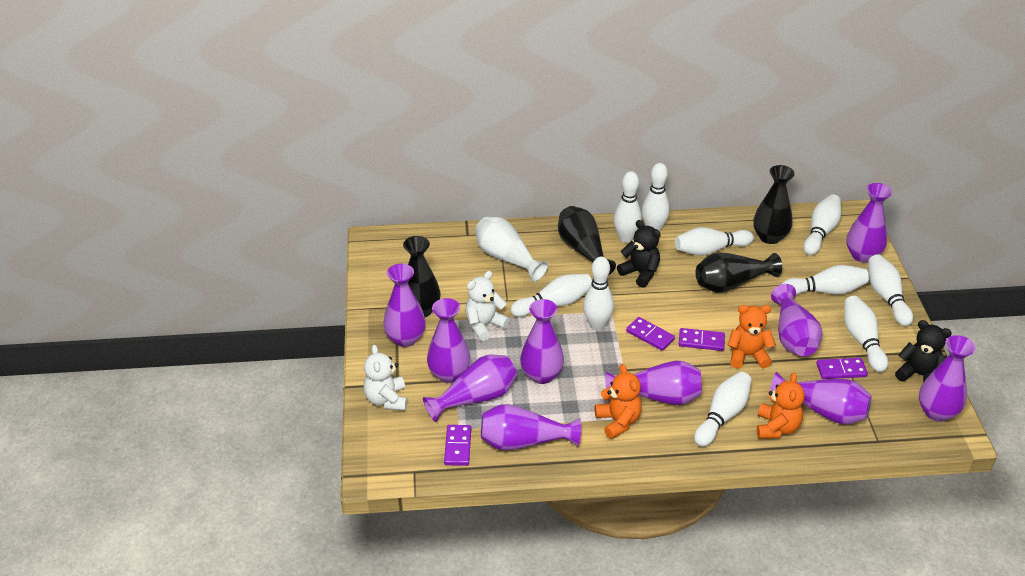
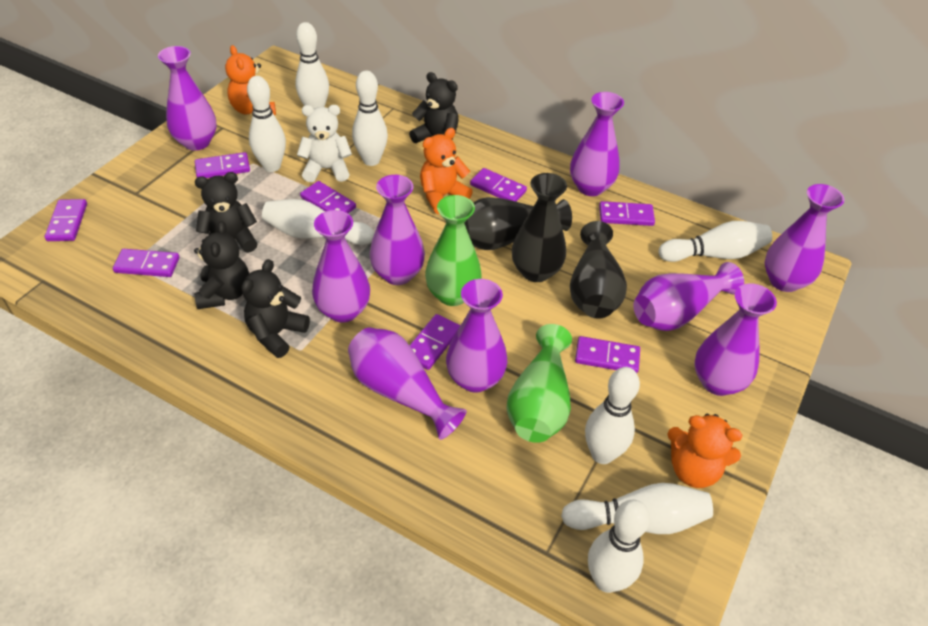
black teddy bear: [617,220,661,288] [895,320,952,383] = 2 -> [194,221,249,309] [195,172,258,253] [241,259,310,358] [409,72,459,143] = 4
black vase: [403,236,441,317] [558,206,616,275] [696,252,782,292] [753,165,795,244] = 4 -> [464,197,572,250] [512,173,567,282] [570,221,627,319] = 3
green vase: none = 0 -> [425,195,482,306] [506,324,572,443] = 2
purple domino: [444,425,471,466] [626,317,675,351] [679,328,725,351] [816,358,868,379] = 4 -> [45,199,87,241] [113,249,179,277] [195,152,250,178] [300,181,356,213] [409,314,460,370] [470,168,527,202] [575,336,640,373] [599,201,655,226] = 8
purple vase: [383,264,426,347] [423,354,517,422] [427,298,471,383] [481,404,581,451] [520,299,564,384] [606,361,702,405] [770,372,871,425] [771,284,823,356] [846,183,892,263] [919,335,976,422] = 10 -> [158,46,217,151] [312,210,370,323] [348,327,467,440] [370,175,425,285] [446,279,507,393] [570,92,624,196] [633,262,744,331] [694,283,777,396] [765,184,845,292] = 9
white bowling pin: [510,274,592,317] [583,257,614,331] [613,171,642,243] [642,163,670,232] [675,227,754,256] [694,372,752,447] [782,265,869,295] [803,194,841,255] [844,296,888,372] [868,254,913,326] = 10 -> [247,76,286,172] [262,199,374,245] [295,22,329,109] [352,71,388,166] [561,483,713,534] [585,367,640,464] [588,500,650,593] [659,221,772,262] = 8
white teddy bear: [363,345,407,410] [465,271,510,341] = 2 -> [297,105,352,182] = 1
white vase: [475,217,548,282] = 1 -> none = 0

